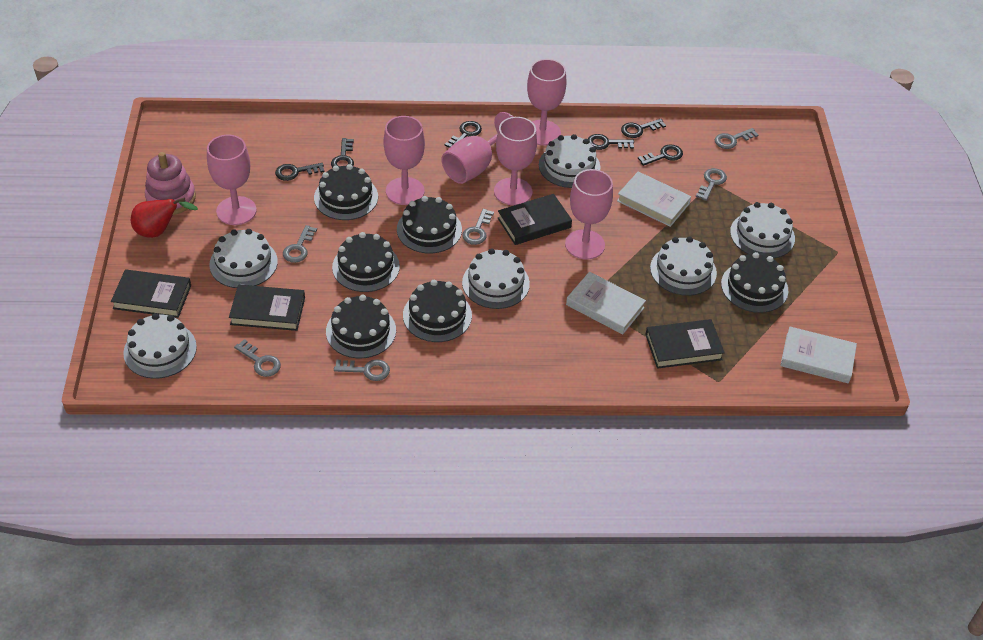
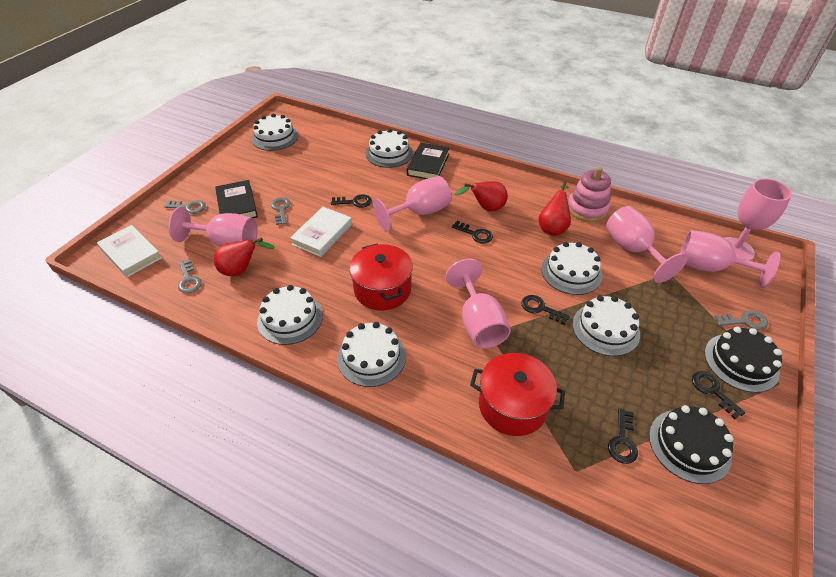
black book: [111,269,191,318] [229,285,305,331] [498,194,572,245] [645,319,725,369] = 4 -> [215,180,258,218] [407,143,449,179] = 2
black cake: [314,164,378,220] [326,295,396,358] [332,232,400,292] [397,196,462,253] [403,280,472,342] [721,252,788,313] = 6 -> [649,405,733,484] [705,327,782,393] = 2
black key: [275,163,324,181] [331,138,354,168] [445,121,482,148] [588,134,634,150] [621,119,666,138] [638,144,683,166] = 6 -> [331,194,372,208] [452,221,493,244] [521,295,570,325] [608,408,638,464] [692,371,746,419] = 5
grey key: [234,339,281,377] [283,225,317,263] [334,360,390,381] [462,209,494,245] [696,168,727,201] [715,128,758,149] = 6 -> [164,200,206,214] [178,259,202,293] [271,197,291,225] [714,310,768,330] = 4
red pear: [131,198,198,238] = 1 -> [214,238,275,276] [455,181,507,212] [538,182,571,236] = 3
red pot: none = 0 -> [349,244,413,311] [470,353,565,436] = 2
white book: [566,272,646,334] [617,172,691,227] [780,327,857,383] = 3 -> [97,225,162,277] [290,207,352,257] = 2

